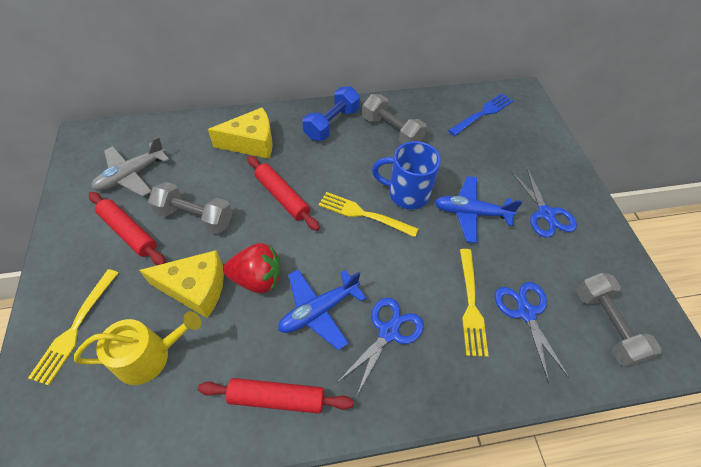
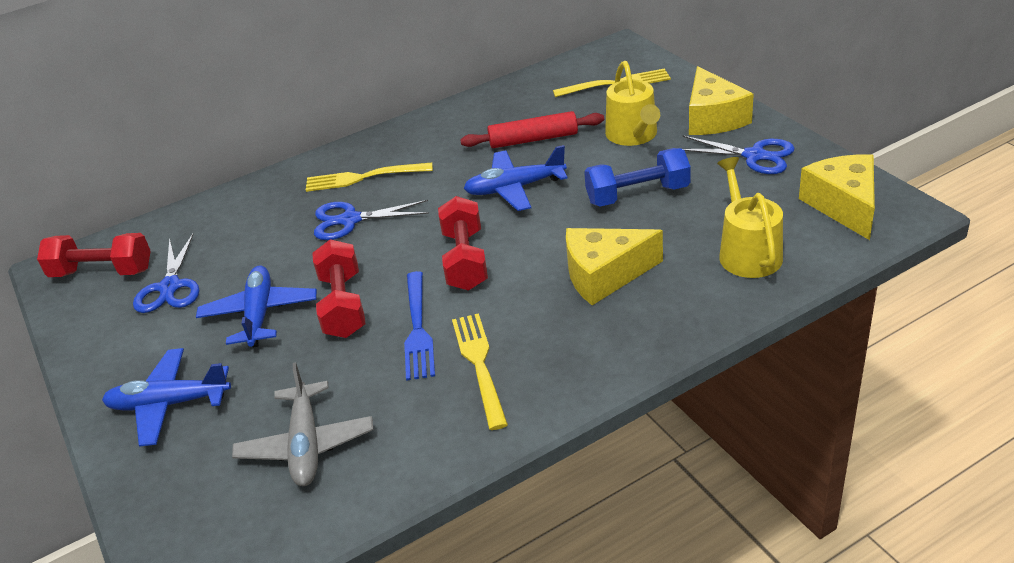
blue mug: [372,141,441,209] = 1 -> none = 0
blue plane: [278,269,366,350] [435,176,523,243] = 2 -> [102,348,231,447] [196,266,317,348] [464,145,567,211] = 3
grey dumbbell: [148,182,233,234] [363,94,427,144] [576,273,662,366] = 3 -> none = 0
red dumbbell: none = 0 -> [37,233,151,277] [312,239,366,338] [438,196,488,291] = 3
red rolling pin: [89,192,166,265] [198,378,354,414] [247,156,320,231] = 3 -> [460,111,604,148] = 1
red strawberry: [223,243,281,293] = 1 -> none = 0
yellow cheese: [139,250,224,318] [208,107,273,159] = 2 -> [566,228,663,305] [689,66,754,135] [799,154,875,240] = 3
yellow watering can: [74,311,201,385] = 1 -> [605,61,660,146] [717,157,783,278] = 2

